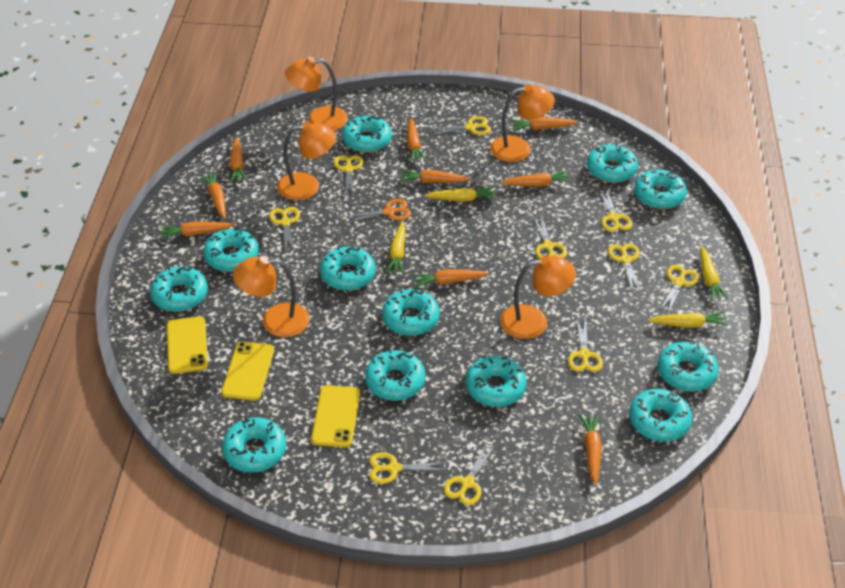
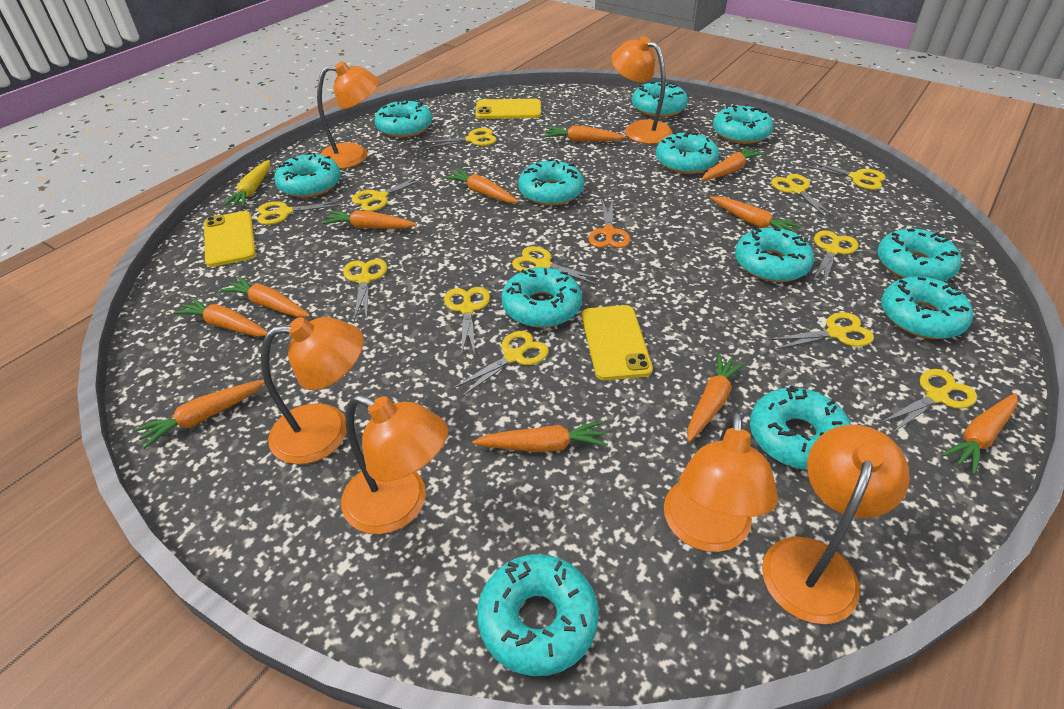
orange carrot: [160,221,234,239] [200,171,226,219] [230,137,247,183] [400,170,471,183] [407,118,426,162] [413,269,489,288] [501,171,571,187] [511,117,578,131] [579,413,602,485] = 9 -> [134,380,265,449] [173,297,267,337] [220,276,310,317] [322,210,417,229] [444,169,518,203] [472,421,608,452] [545,125,626,141] [687,353,746,442] [701,146,764,181] [710,196,801,232] [942,393,1018,475] = 11
orange lamp: [233,256,310,337] [277,122,336,201] [285,57,348,130] [490,84,555,162] [500,256,576,339] = 5 -> [261,317,364,464] [317,61,379,169] [341,395,448,534] [611,36,673,144] [664,411,778,552] [762,425,910,624] = 6
yellow carrot: [386,221,405,274] [424,187,496,202] [648,311,728,328] [700,246,729,301] = 4 -> [224,160,270,207] = 1
yellow scissors: [269,207,300,251] [334,155,363,197] [369,452,449,484] [431,116,491,135] [444,443,496,505] [533,215,567,259] [568,318,603,372] [599,187,633,232] [608,243,641,293] [660,264,699,313] = 10 -> [257,200,342,225] [343,259,387,320] [351,175,427,211] [423,128,496,148] [444,287,490,355] [452,331,549,397] [512,246,603,285] [769,312,874,350] [771,174,836,219] [801,160,886,190] [813,230,858,285] [880,369,977,433] = 12

